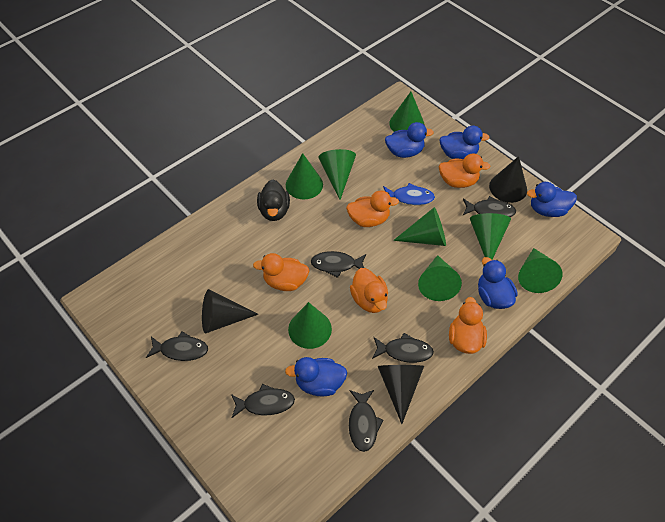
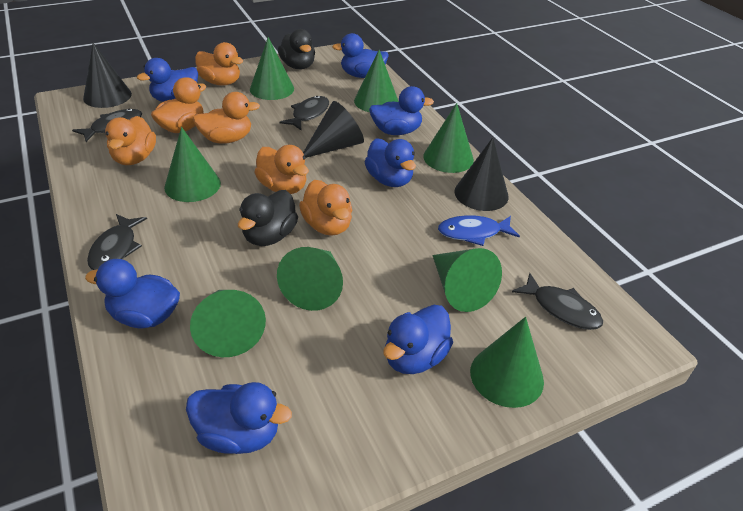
black duck: [257,179,290,221] = 1 -> [238,190,298,246] [278,29,315,70] = 2
black fish: [146,331,208,361] [231,384,295,418] [311,251,366,278] [349,390,384,452] [372,333,434,363] [463,196,516,217] = 6 -> [72,109,142,142] [87,214,147,270] [280,96,329,130] [512,273,603,330] = 4
blue duck: [285,357,347,396] [385,122,434,158] [439,126,489,160] [478,257,518,309] [527,182,577,217] = 5 -> [85,259,180,328] [137,58,198,102] [186,382,292,454] [332,33,389,78] [364,138,416,187] [369,86,434,135] [383,305,453,374] = 7
orange duck: [253,253,309,291] [346,190,399,227] [350,268,388,313] [439,154,490,188] [449,297,487,354] = 5 -> [105,116,156,165] [151,77,207,133] [193,92,260,144] [195,42,243,86] [254,145,309,194] [299,180,352,236] = 6

